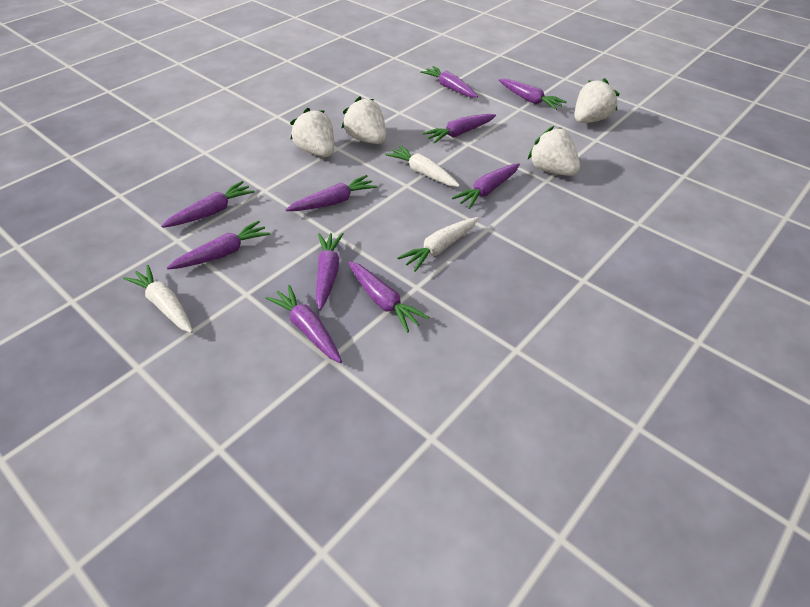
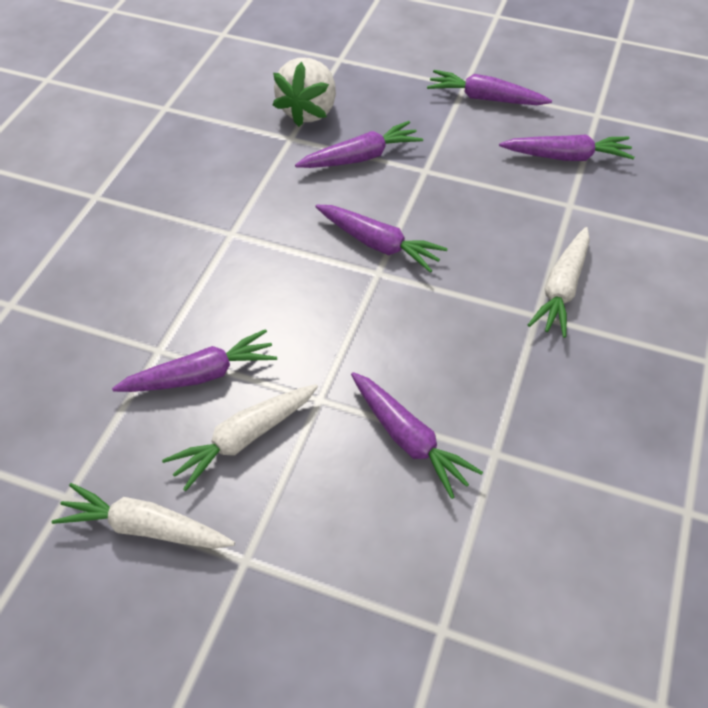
purple carrot: [161,181,255,228] [167,221,270,270] [266,285,342,363] [285,175,377,211] [316,233,343,310] [348,261,429,333] [420,66,478,98] [423,114,496,144] [452,163,520,209] [499,79,567,110] = 10 -> [112,329,277,392] [295,121,423,168] [315,205,448,273] [351,372,483,499] [427,70,552,105] [499,135,634,161] = 6
white strawberry: [290,108,334,157] [341,97,386,144] [528,126,580,176] [575,78,620,123] = 4 -> [273,58,336,127] = 1

